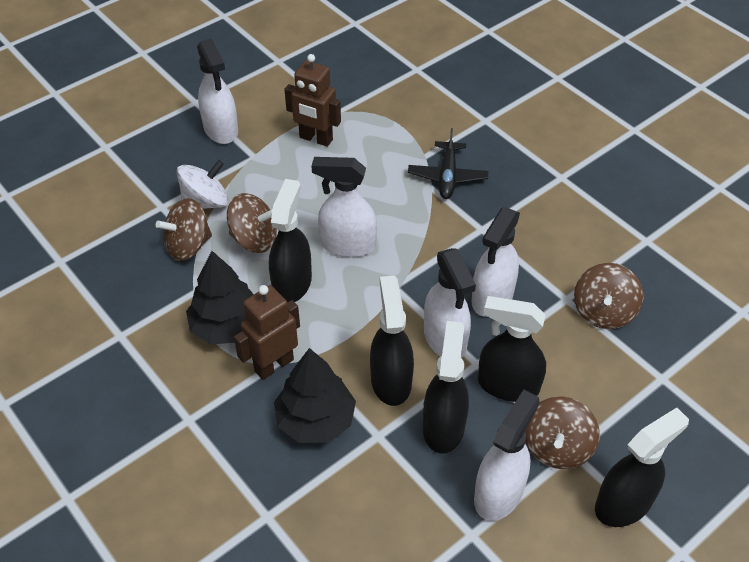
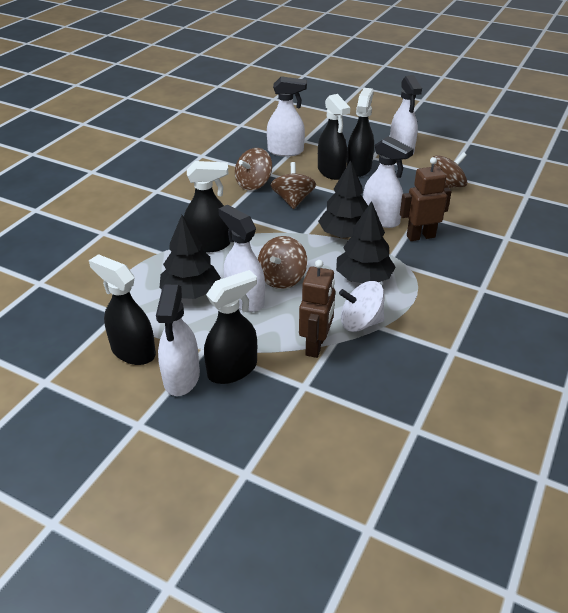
black plane: [408,128,488,199] = 1 -> none = 0
black tree: [186,251,254,345] [274,348,356,443] = 2 -> [160,215,221,299] [318,160,368,238] [336,201,396,283] = 3

